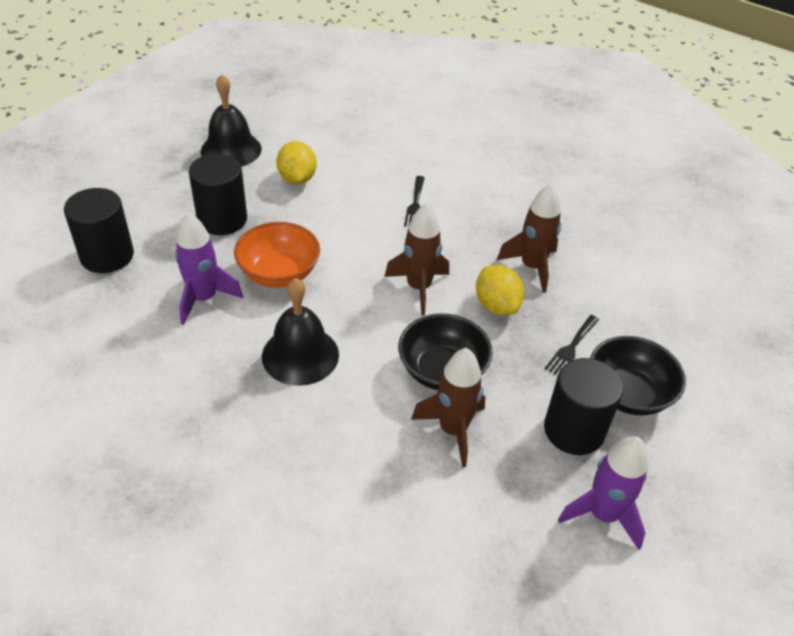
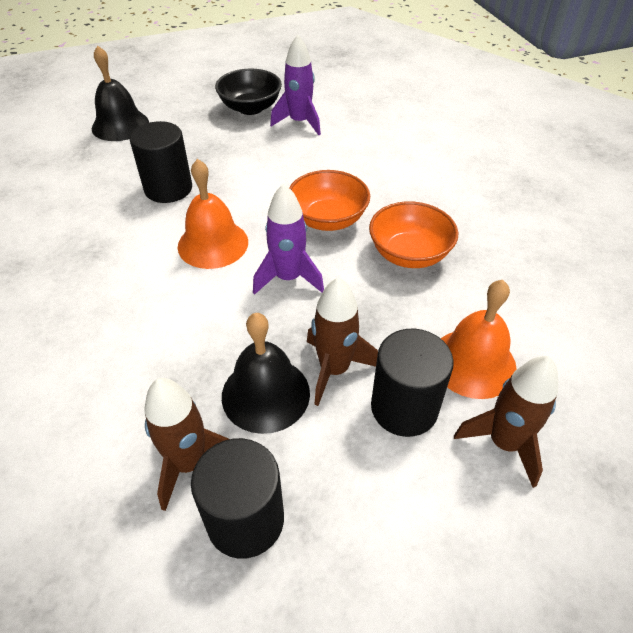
black bowl: [398,313,493,390] [590,336,686,415] = 2 -> [215,68,282,115] = 1
black fork: [404,176,425,227] [545,315,599,375] = 2 -> none = 0
orange bell: none = 0 -> [177,159,248,269] [441,280,517,399] = 2
orange bowl: [234,222,320,287] = 1 -> [289,170,370,231] [369,201,458,268] = 2
yellow lemon: [276,141,317,184] [476,265,524,315] = 2 -> none = 0

